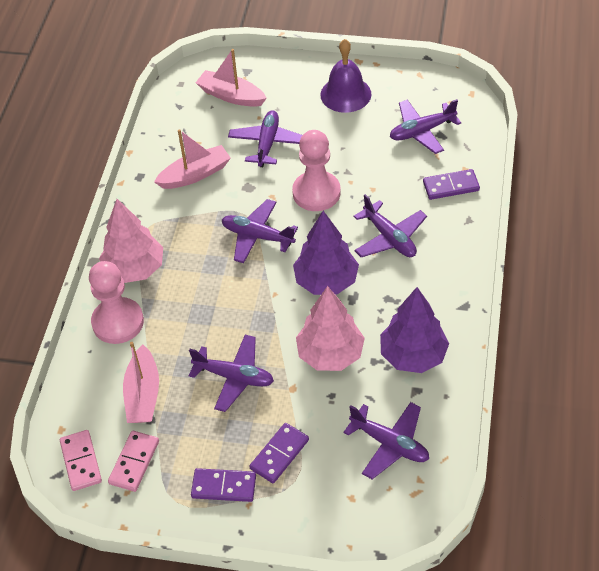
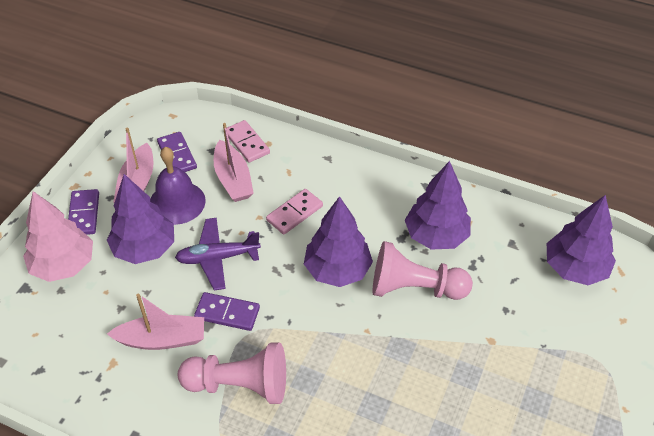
pink tree: [99,199,163,283] [296,286,365,371] = 2 -> [23,191,93,282] = 1
purple plane: [189,335,274,412] [222,199,298,263] [228,110,302,167] [343,402,429,479] [354,194,427,257] [390,99,461,154] = 6 -> [175,218,261,290] = 1
purple tree: [293,211,359,295] [380,287,449,373] = 2 -> [107,174,174,264] [304,196,373,287] [405,161,471,250] [547,195,616,285] = 4

